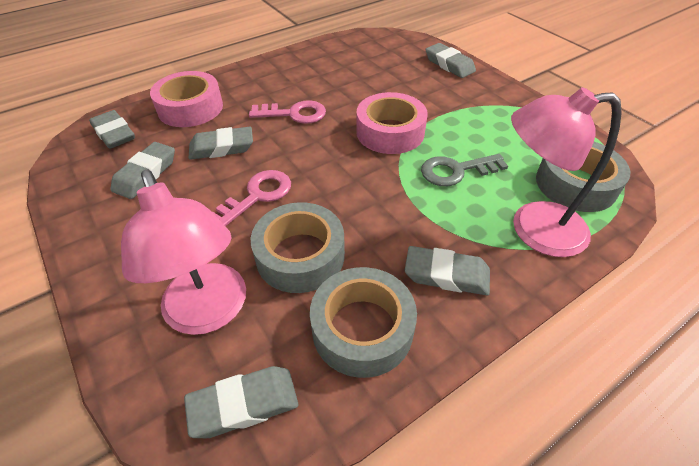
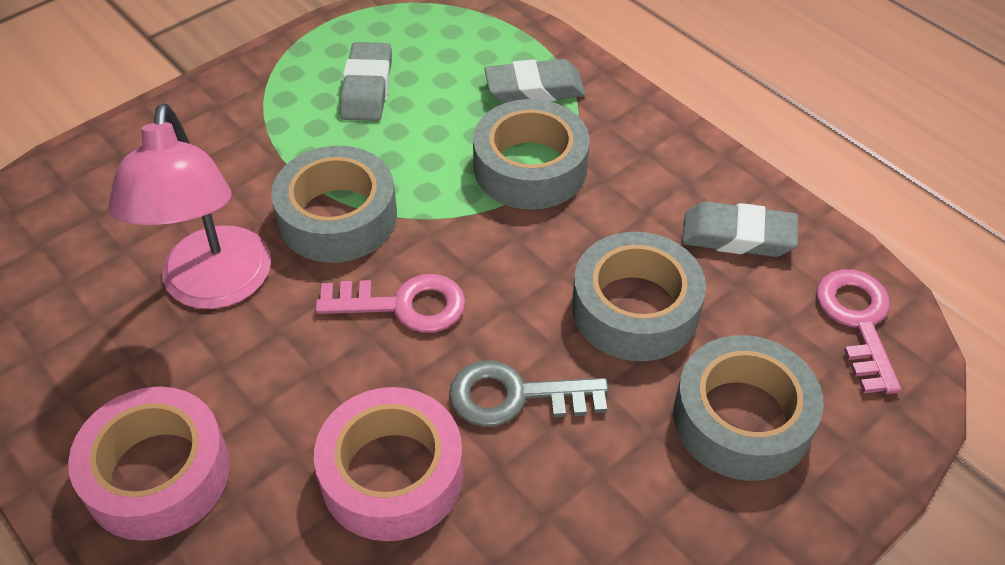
grey eraser: [89,110,135,149] [110,142,175,199] [184,366,298,438] [189,127,253,160] [405,246,490,295] [425,43,476,78] = 6 -> [340,42,392,121] [484,59,585,104] [682,201,798,257] = 3
grey tape: [251,202,345,293] [310,267,417,378] [536,142,630,212] = 3 -> [271,146,397,263] [473,99,590,210] [572,232,706,361] [673,335,824,481] = 4
pink lamp: [121,170,246,335] [511,87,622,257] = 2 -> [108,103,271,309] = 1

